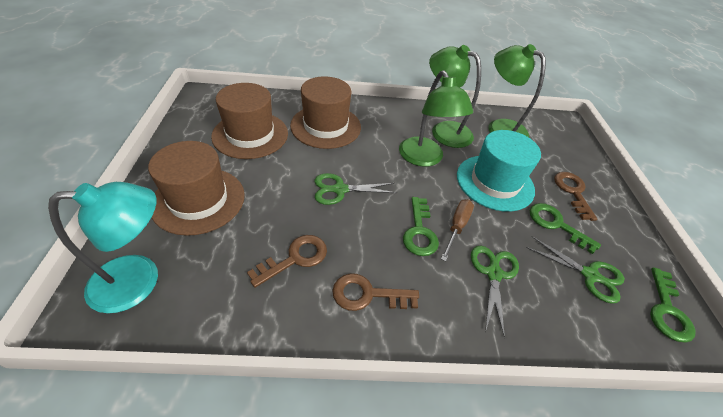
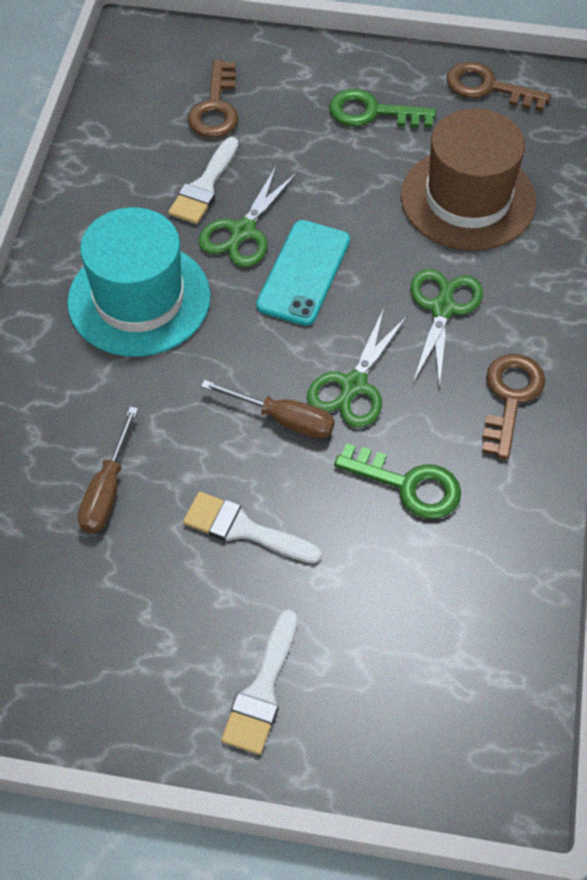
brown hat: [148,141,245,236] [211,83,288,159] [290,76,361,149] = 3 -> [401,109,536,251] = 1
brown screwdriver: [441,199,474,261] = 1 -> [78,407,138,533] [201,380,335,439] = 2
green key: [403,197,439,256] [530,203,601,254] [650,267,696,343] = 3 -> [329,89,436,128] [334,443,461,519] = 2
green lamp: [399,70,473,167] [429,45,481,148] [488,44,546,137] = 3 -> none = 0
turquoise lamp: [48,182,158,313] = 1 -> none = 0
turquoise phone: none = 0 -> [256,220,350,326] = 1
white brush: none = 0 -> [168,137,239,224] [183,492,322,564] [221,609,297,755] = 3

